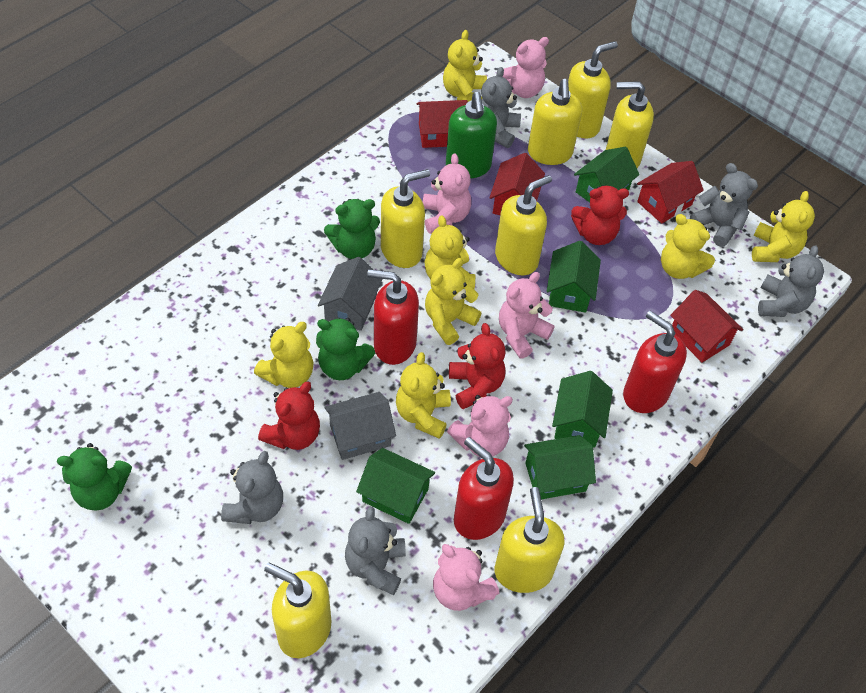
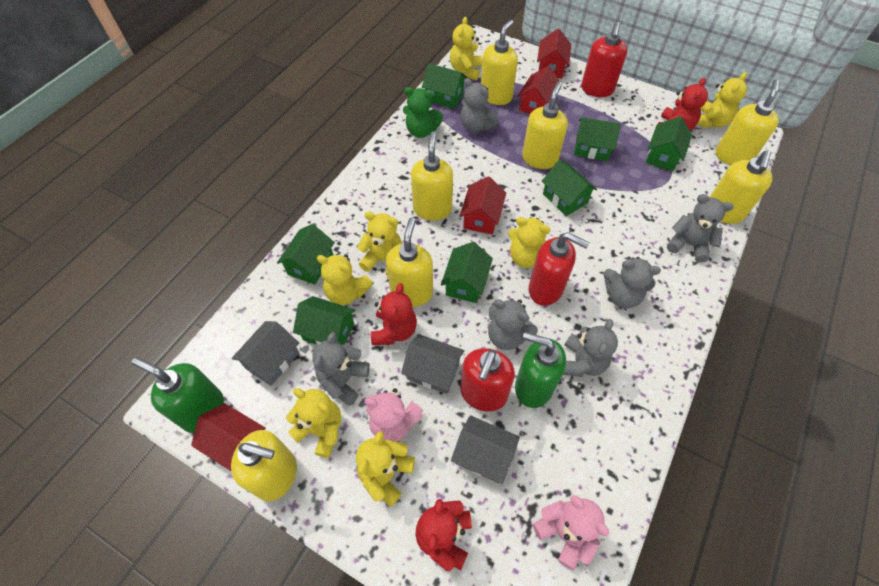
green house: [356,448,435,524] [524,435,596,499] [547,241,601,313] [552,371,613,448] [574,147,640,202] = 5 -> [277,224,335,285] [293,296,355,345] [422,63,467,109] [441,242,493,303] [542,160,597,216] [574,117,621,161] [646,116,692,171] = 7
green soap dispenser: [446,92,497,178] = 1 -> [131,357,224,433] [515,332,566,408] = 2
green teddy bear: [57,443,132,511] [316,318,375,380] [324,199,380,259] = 3 -> [403,87,443,138] = 1
grey house: [318,257,383,331] [324,392,396,460] = 2 -> [232,321,299,386] [401,334,464,394] [451,415,520,484] = 3
grey teddy bear: [221,451,283,524] [345,506,406,595] [481,67,521,148] [690,163,758,247] [758,245,824,317] = 5 -> [312,332,370,406] [460,78,499,132] [488,299,538,350] [563,319,618,377] [603,257,661,309] [667,194,734,263] = 6
pink teddy bear: [423,154,471,234] [433,544,499,611] [447,394,513,457] [499,272,555,359] [502,37,549,98] = 5 -> [365,388,423,442] [533,495,609,571] = 2

